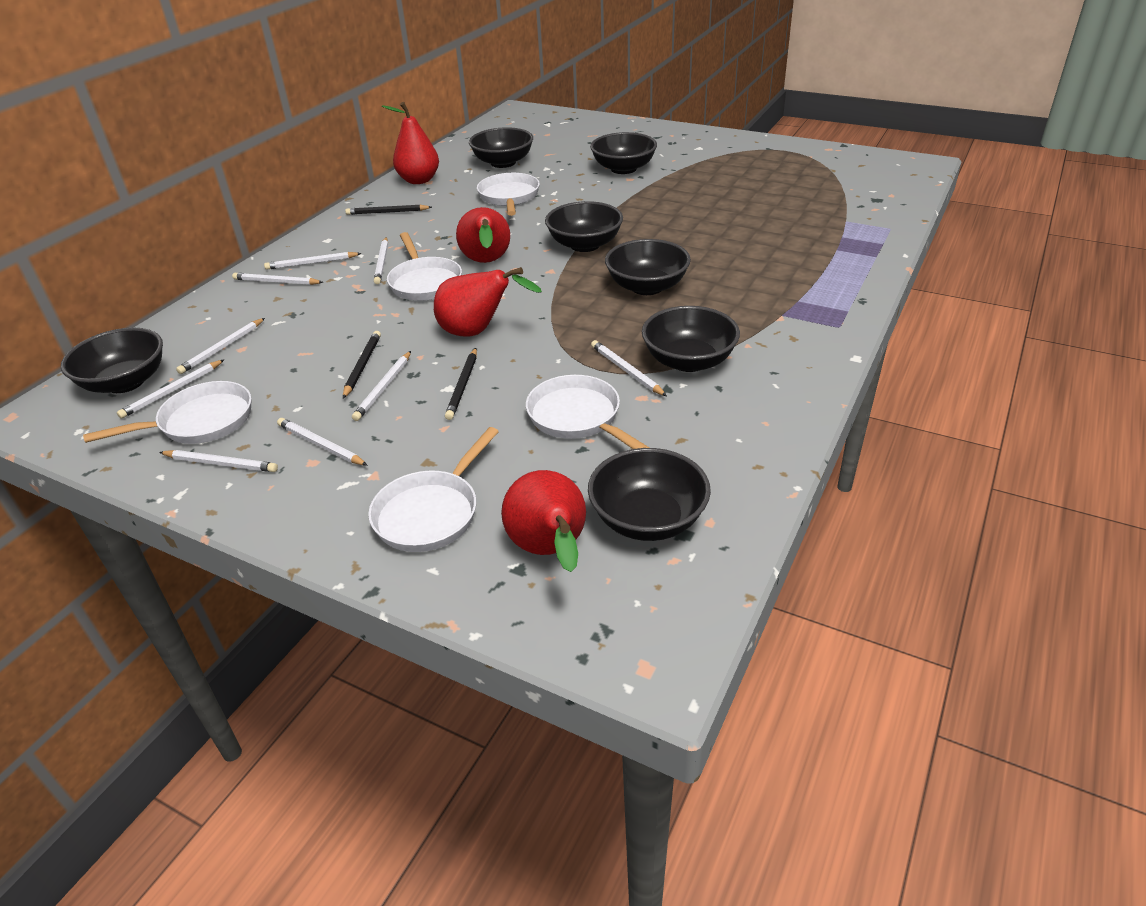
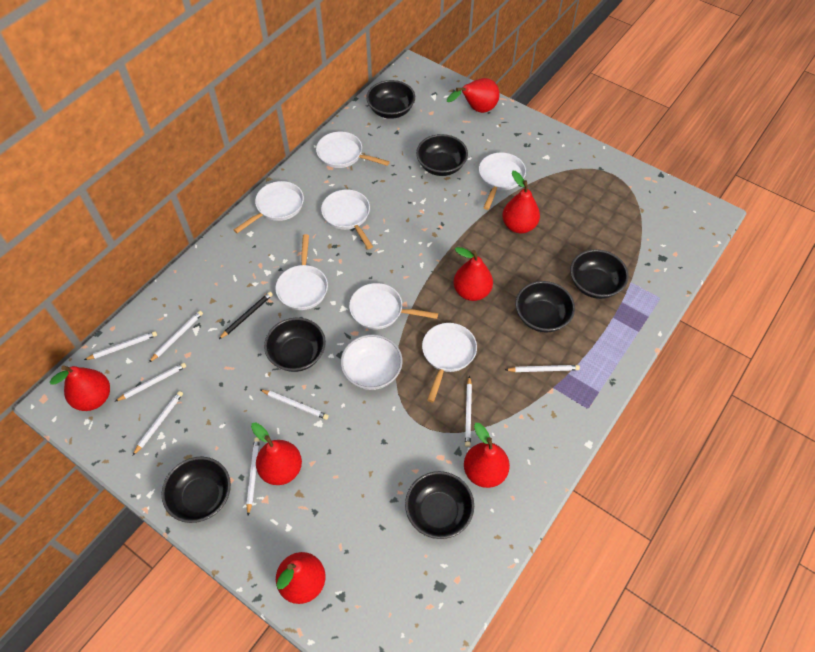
black pencil: [343,331,381,399] [345,205,432,215] [445,348,477,420] = 3 -> [219,292,273,339] = 1
red pear: [382,102,439,184] [434,267,542,337] [456,207,510,263] [501,470,586,572] = 4 -> [50,365,110,411] [251,423,302,485] [276,552,326,604] [447,78,499,113] [454,247,493,301] [464,423,510,488] [502,171,540,233] = 7
white bowl: none = 0 -> [340,334,403,390] = 1
white pan: [83,381,252,444] [368,427,499,552] [387,232,462,301] [477,173,540,216] [526,375,650,449] = 5 -> [234,181,304,233] [276,234,328,310] [316,132,390,168] [321,190,373,249] [349,283,438,329] [422,323,477,402] [479,153,526,210] = 7
white pencil: [117,359,225,419] [159,450,278,472] [176,318,265,374] [232,273,323,285] [264,252,362,270] [277,418,368,466] [352,351,411,421] [374,237,388,284] [591,340,667,396] = 9 -> [84,331,157,360] [115,363,186,402] [133,391,183,455] [149,311,203,362] [246,438,260,516] [260,389,329,420] [465,376,472,447] [505,365,580,372] = 8

